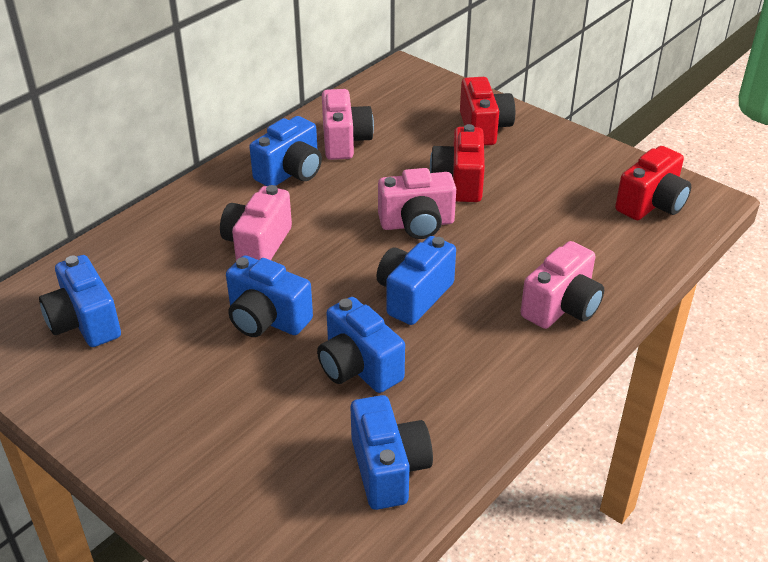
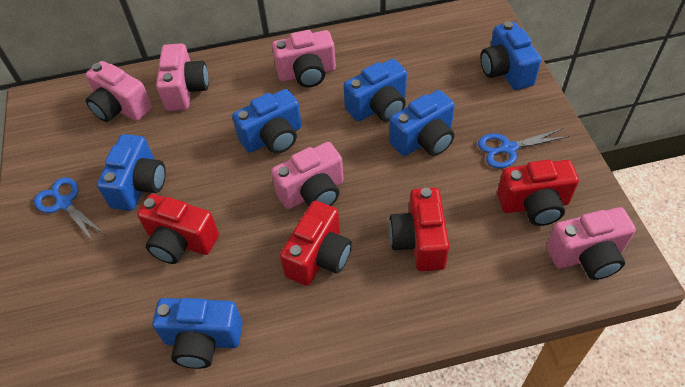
blue scissors: none = 0 -> [34,178,106,242] [478,128,569,168] = 2
pink camera: [220,185,292,260] [322,89,374,160] [378,168,456,239] [521,241,604,329] = 4 -> [85,61,152,122] [156,43,209,111] [271,142,343,209] [272,30,336,88] [546,207,636,280] = 5
red camera: [430,124,485,202] [460,77,515,146] [615,146,691,220] = 3 -> [137,194,219,264] [280,201,352,286] [389,188,449,271] [497,160,579,226] = 4

